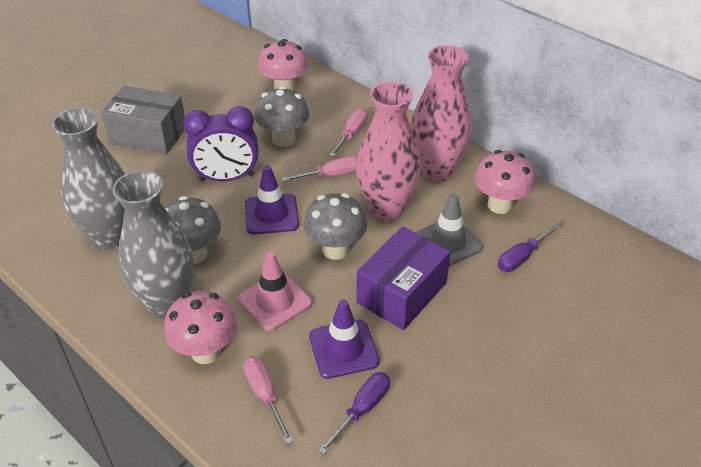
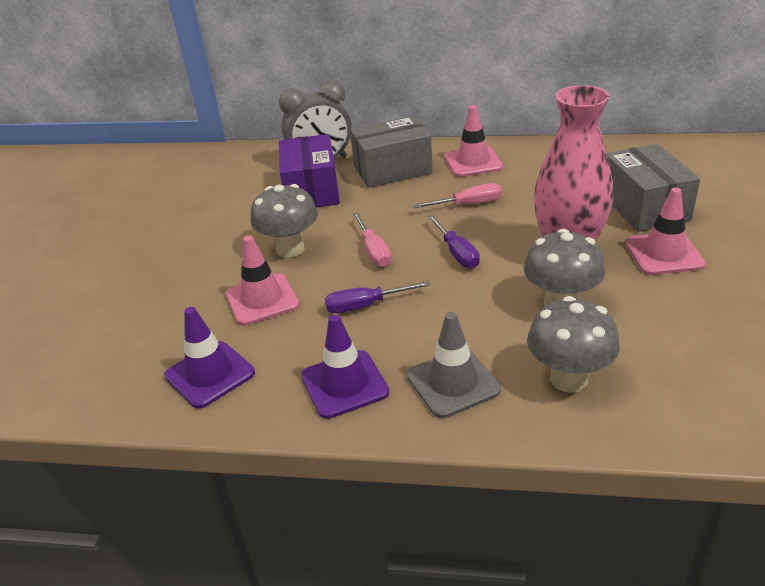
grey box: [101,86,185,154] = 1 -> [350,116,433,188] [606,144,700,232] = 2
grey clock: none = 0 -> [279,80,352,158] = 1
grey vase: [52,108,125,250] [112,170,194,318] = 2 -> none = 0
pink mushroom: [164,291,237,364] [258,39,308,91] [475,150,535,214] = 3 -> none = 0
pink screwdriver: [243,356,293,444] [282,156,358,182] [329,109,368,157] = 3 -> [353,213,391,267] [413,183,502,208] = 2
pink traffic cone: [238,252,312,331] = 1 -> [226,235,299,326] [445,105,503,177] [625,188,706,275] = 3
pink vase: [356,81,421,222] [411,45,472,181] = 2 -> [534,85,613,243] = 1
purple clock: [183,106,259,181] = 1 -> none = 0

